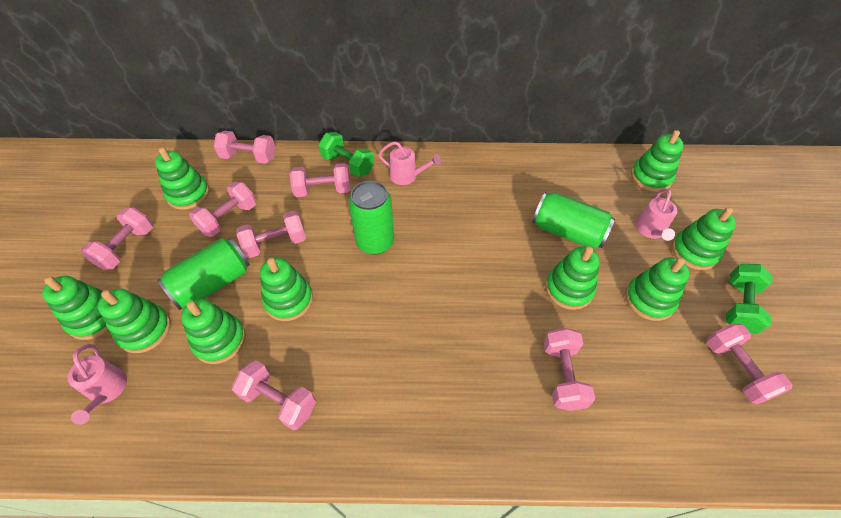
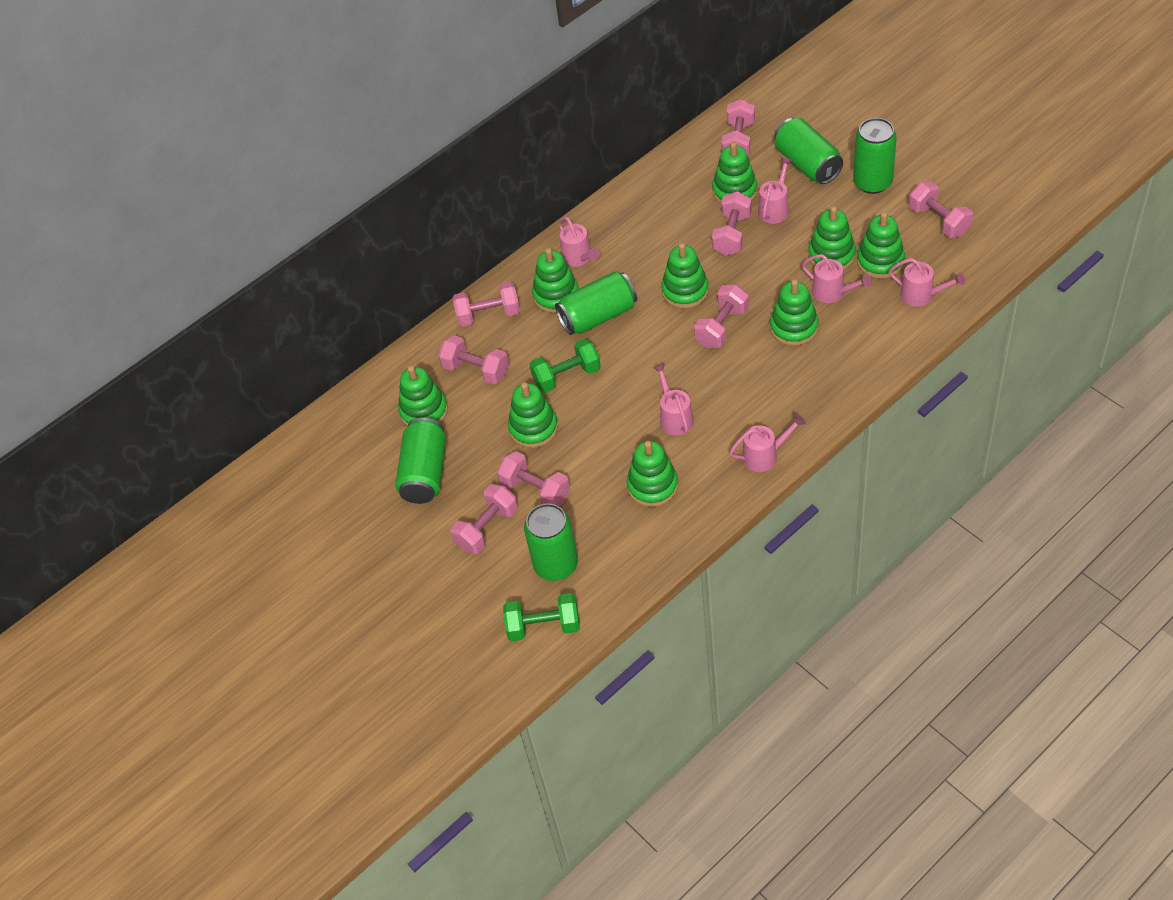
green can: [157,238,250,310] [349,181,394,254] [532,192,615,249] = 3 -> [395,418,446,504] [524,503,578,581] [555,271,637,335] [774,118,843,184] [853,118,897,194] = 5
pink watering can: [68,344,127,425] [379,141,441,185] [636,189,678,241] = 3 -> [558,217,600,267] [653,364,694,436] [729,414,806,472] [758,157,792,224] [802,254,872,303] [889,258,965,307] = 6

